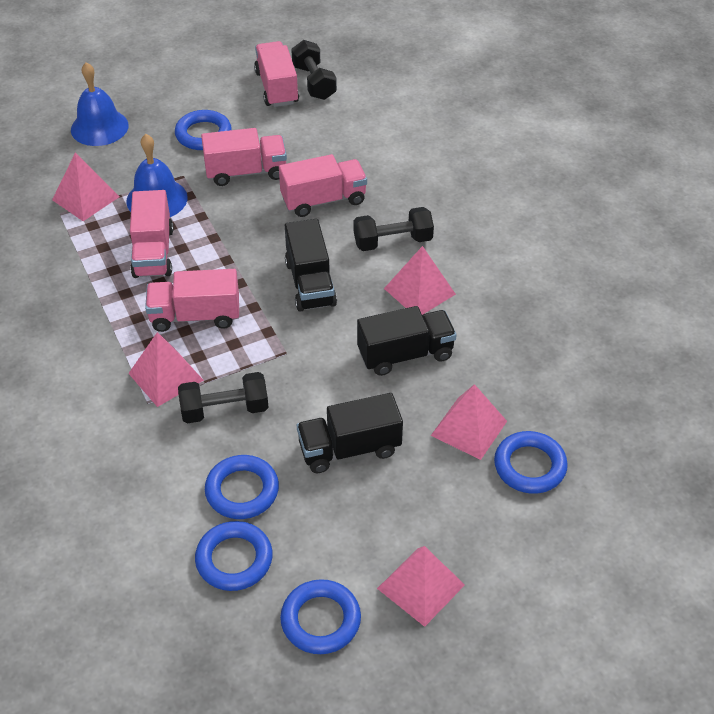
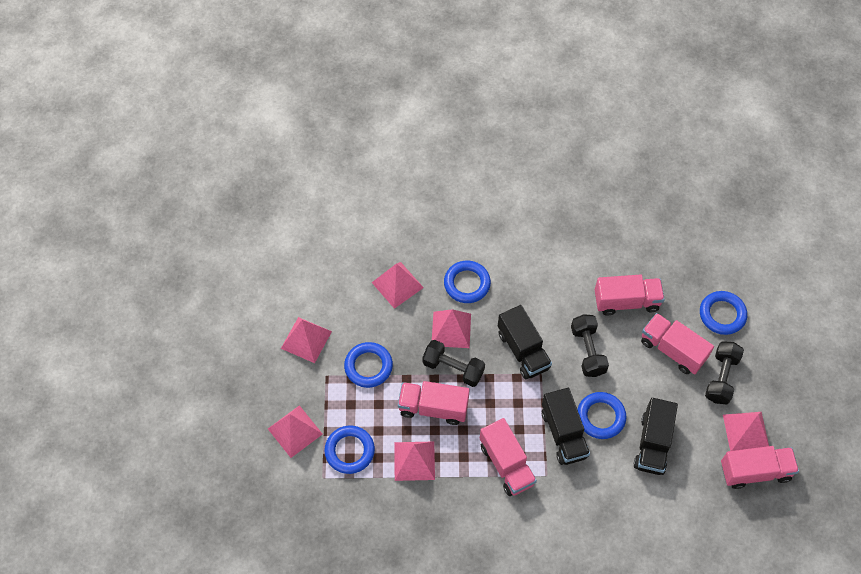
blue bell: [71,62,129,146] [126,134,188,217] = 2 -> none = 0
pink pyramid: [52,153,119,221] [128,332,204,407] [377,546,465,627] [384,246,456,315] [431,384,507,460] = 5 -> [268,405,323,458] [281,317,332,363] [372,262,424,309] [394,442,435,481] [432,309,471,348] [723,412,769,451] = 6

